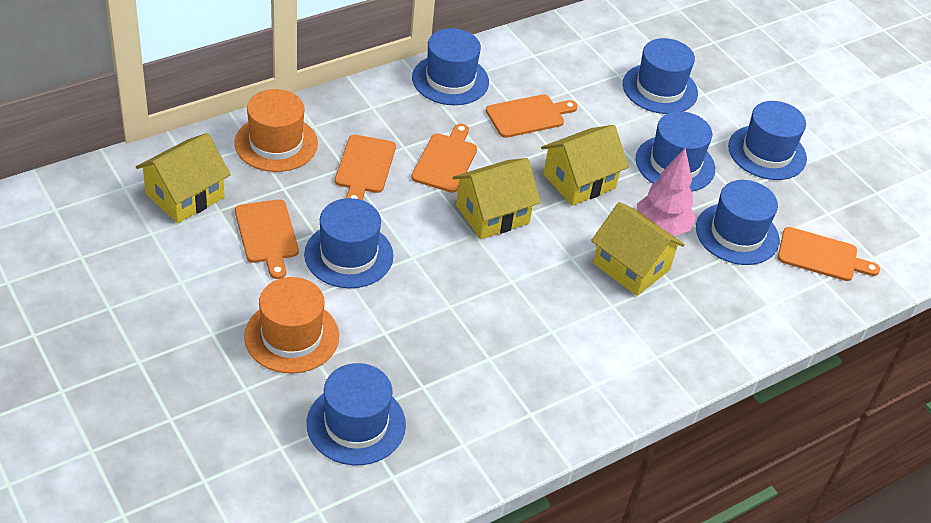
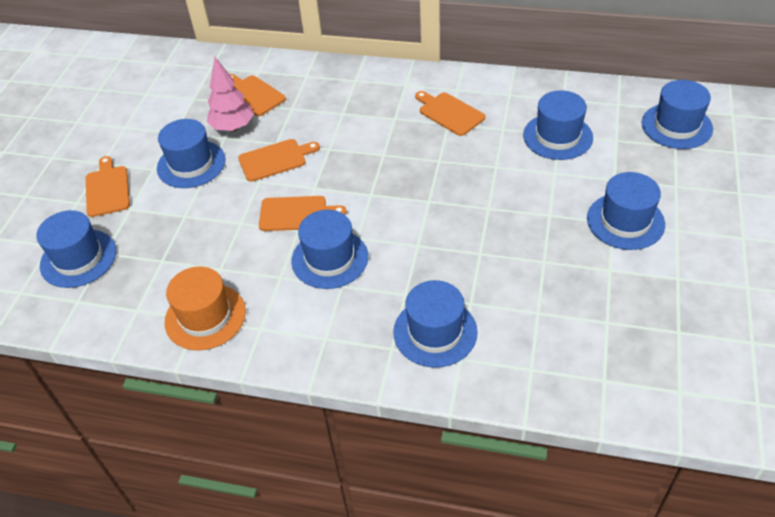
orange hat: [234,89,318,172] [244,277,339,374] = 2 -> [164,266,246,351] = 1
yellow house: [136,133,231,223] [453,158,541,239] [541,125,629,206] [591,202,685,296] = 4 -> none = 0

